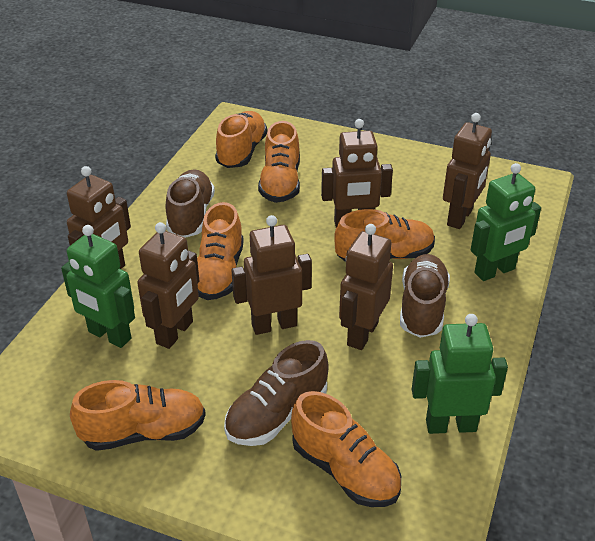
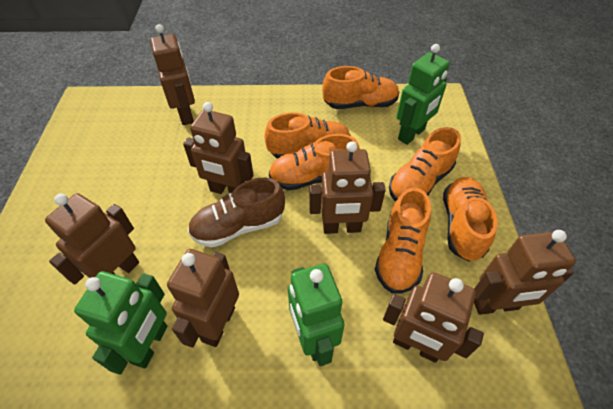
brown robot: [67,166,131,269] [137,222,199,349] [232,215,312,335] [321,119,393,228] [339,224,393,350] [443,113,492,229] = 6 -> [45,193,139,285] [150,24,195,125] [167,249,239,348] [183,102,253,194] [309,141,386,234] [383,272,484,363] [474,230,576,315] = 7
brown shoe: [166,169,215,238] [224,340,329,446] [400,254,450,338] = 3 -> [188,178,285,247] = 1

